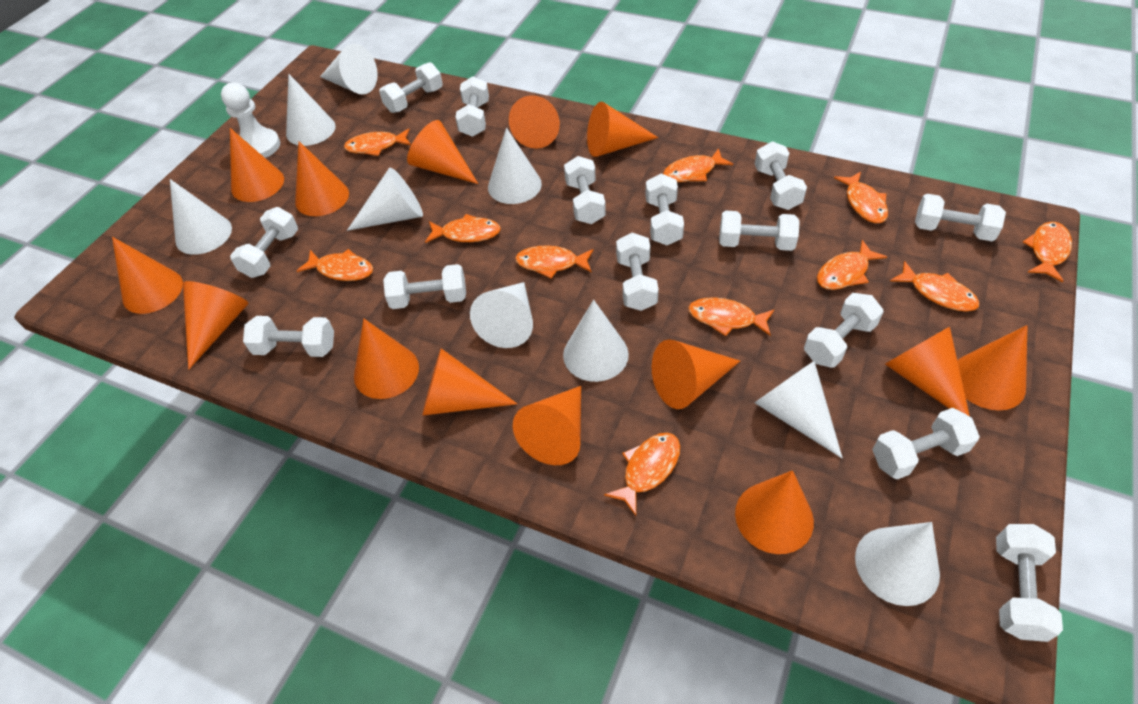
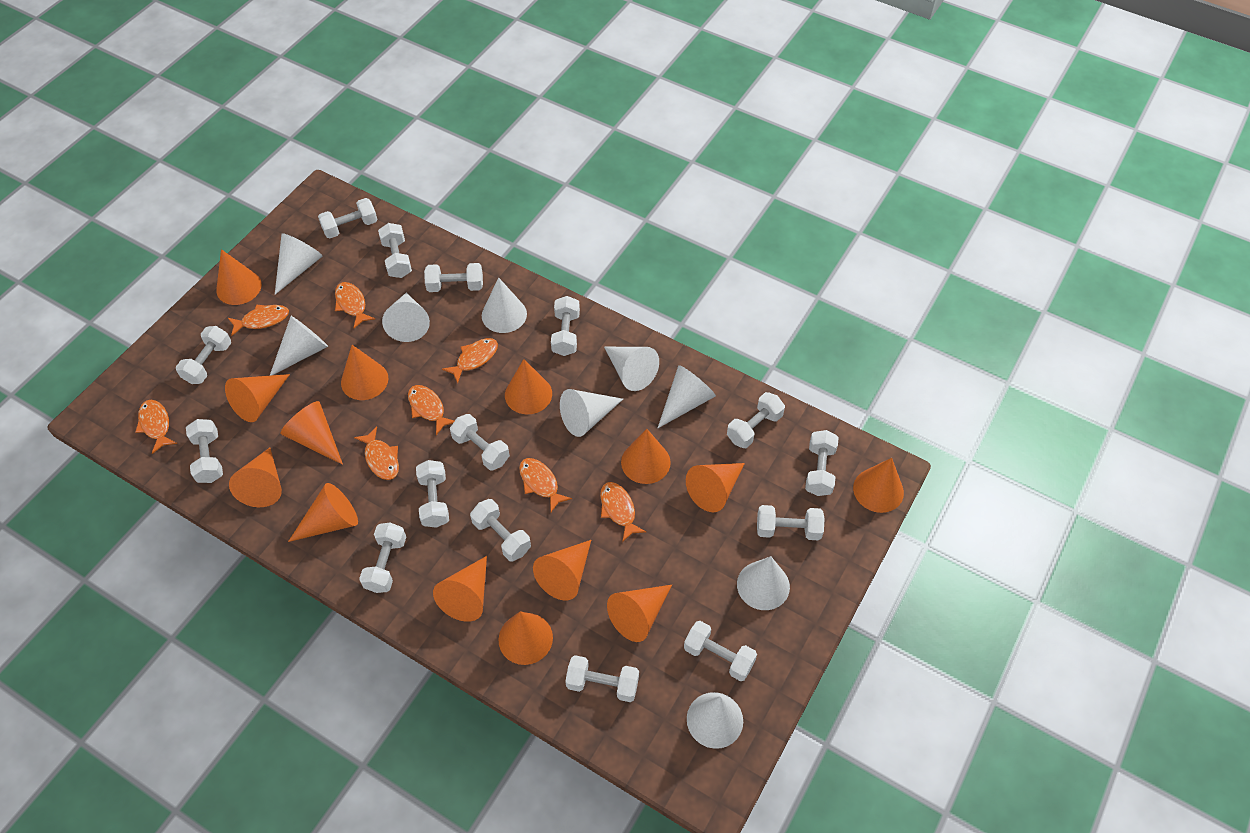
orange fish: [297,249,373,281] [344,128,411,156] [425,214,501,243] [515,245,594,279] [604,432,680,516] [663,148,733,182] [688,297,774,336] [817,240,887,290] [834,172,888,223] [890,261,979,311] [1023,222,1072,282] = 11 -> [136,400,177,454] [228,304,289,336] [335,282,375,328] [354,426,399,480] [408,385,454,435] [442,338,498,383] [519,458,572,512] [600,482,646,542] = 8
white dumbbell: [230,207,298,278] [243,316,334,357] [379,62,443,113] [383,264,466,309] [455,76,489,137] [564,156,606,224] [616,233,659,311] [645,174,684,245] [719,211,800,251] [755,142,807,210] [804,293,884,368] [872,408,980,479] [915,194,1006,241] [996,524,1063,642] = 14 -> [176,326,231,384] [186,419,223,483] [318,198,378,238] [359,523,406,593] [378,223,412,278] [416,460,449,528] [424,263,483,292] [450,414,510,471] [470,499,531,561] [551,296,580,356] [565,655,639,702] [684,621,757,681] [727,392,785,448] [757,505,825,541] [805,430,839,496] = 15
white pawn: [221,82,280,158] = 1 -> none = 0

